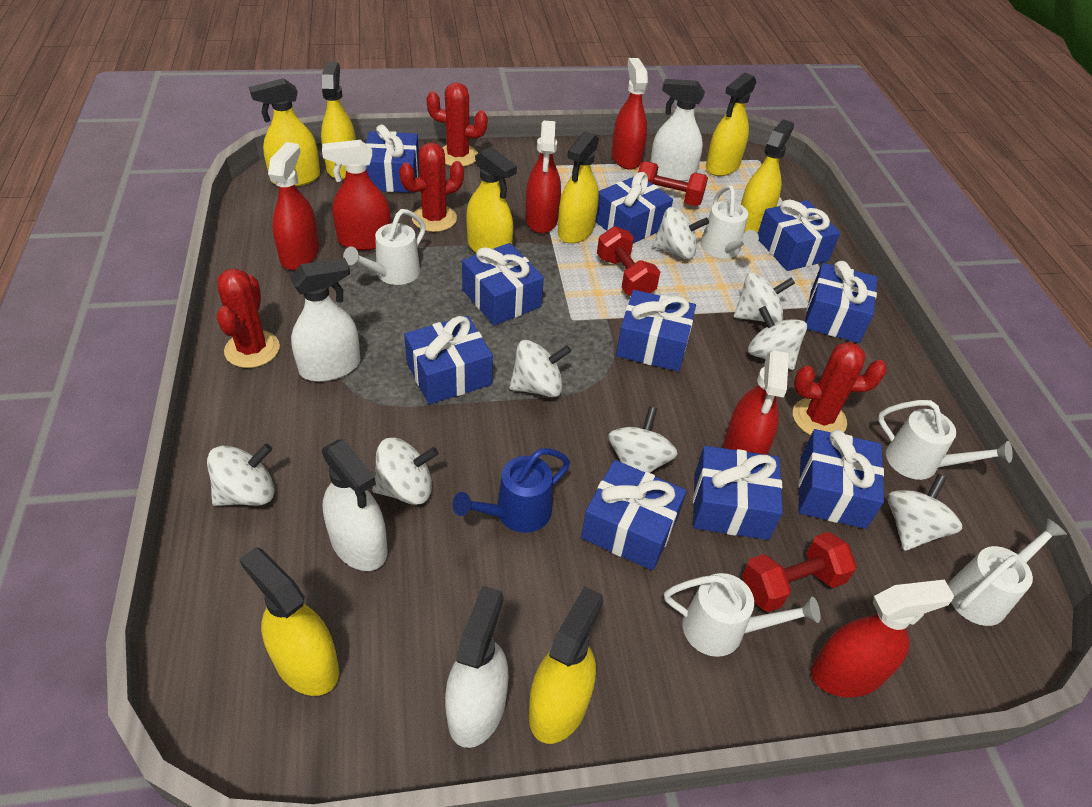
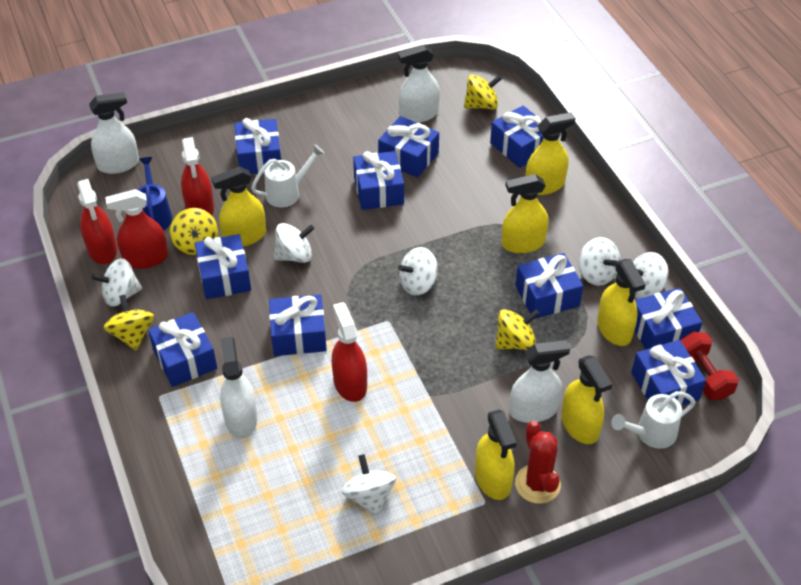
red cactus: [217,268,280,368] [399,143,464,232] [426,83,488,167] [793,342,887,435] = 4 -> [515,421,561,504] = 1
red dumbbell: [597,226,660,296] [638,161,708,206] [742,532,856,612] = 3 -> [681,332,739,400] = 1
red spray bottle: [268,142,319,270] [322,140,391,250] [525,121,561,233] [612,58,648,170] [723,350,789,455] [811,580,954,697] = 6 -> [77,179,117,264] [105,189,168,269] [181,137,214,215] [332,302,367,402] = 4
white spinning top: [207,444,275,506] [372,438,438,505] [509,340,571,397] [608,406,678,473] [652,207,709,259] [734,272,795,323] [748,306,807,370] [887,474,962,551] = 8 -> [92,258,142,307] [274,223,315,263] [342,454,396,517] [398,247,438,296] [579,237,620,286] [633,252,668,299] = 6
white watering can: [343,209,426,285] [664,573,821,657] [701,185,759,258] [878,400,1013,480] [948,518,1067,626] = 5 -> [251,144,324,207] [611,391,695,449] = 2
yellow spinning top: none = 0 -> [104,295,154,350] [170,208,218,255] [464,74,502,109] [495,309,540,350] = 4
yellow spray bottle: [239,547,339,696] [249,78,320,187] [321,62,356,179] [466,146,517,254] [529,586,603,744] [558,131,599,244] [706,73,756,176] [741,119,794,233] = 8 -> [211,166,266,247] [475,409,517,500] [502,174,548,253] [525,112,576,195] [561,355,612,444] [597,259,646,346] = 6

